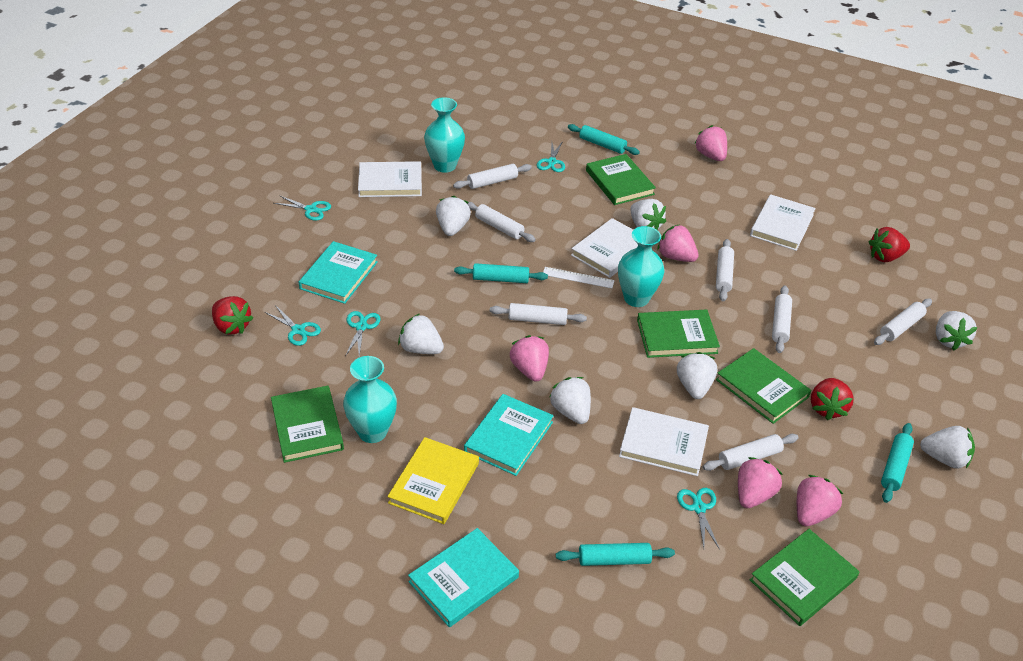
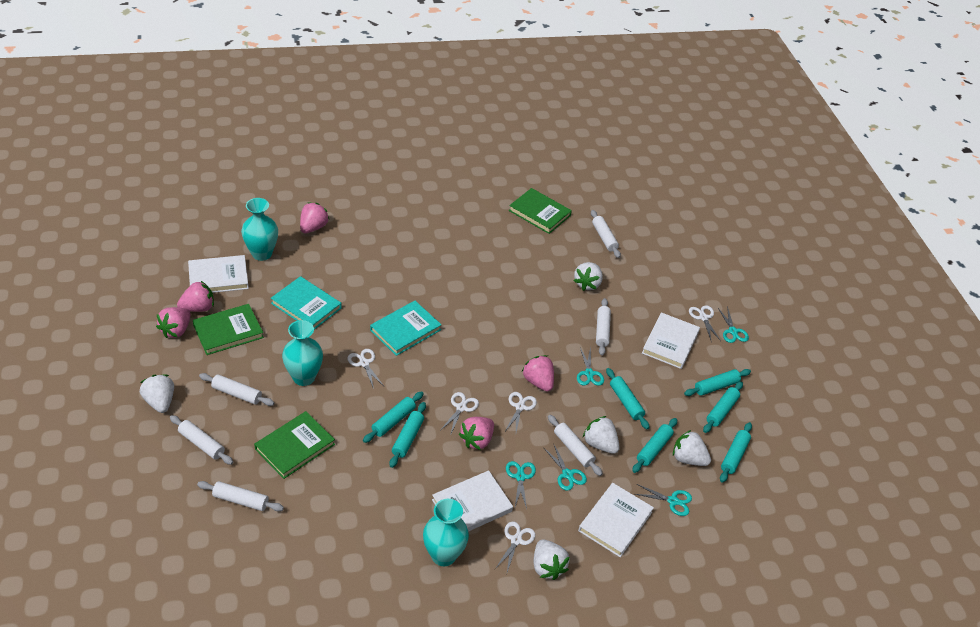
green book: [271,386,344,463] [586,154,656,205] [637,310,720,358] [716,348,811,424] [750,529,860,626] = 5 -> [193,304,264,355] [254,411,335,479] [509,188,572,234] = 3
red strawberry: [212,296,253,335] [811,378,854,420] [869,227,910,262] = 3 -> none = 0
turquoise book: [299,241,378,304] [408,528,519,627] [464,394,554,476] = 3 -> [271,276,342,330] [370,301,441,356] = 2
turquoise rolling pin: [454,263,548,283] [556,543,675,566] [568,124,640,155] [881,423,914,503] = 4 -> [363,391,424,443] [390,402,426,468] [606,368,649,429] [632,418,677,473] [684,369,751,396] [703,381,743,433] [720,422,752,483] = 7
white rolling pin: [453,164,532,189] [468,202,536,242] [490,303,587,325] [703,434,799,471] [716,239,734,301] [772,286,792,353] [874,299,932,345] = 7 -> [170,415,233,465] [197,481,284,511] [199,373,274,406] [548,415,603,476] [591,210,621,258] [596,298,611,356] = 6
white ruler: [543,267,615,288] = 1 -> none = 0
white scissors: none = 0 -> [347,349,384,389] [440,392,479,436] [495,522,535,572] [505,392,537,432] [689,305,721,341] = 5
white strawberry: [398,314,444,354] [436,196,471,236] [549,377,591,424] [630,199,666,230] [677,352,717,399] [920,426,975,469] [936,311,978,351] = 7 -> [140,374,174,413] [534,539,569,580] [574,262,603,291] [583,416,620,454] [673,430,711,466] = 5
yellow book: [387,437,479,524] = 1 -> none = 0

